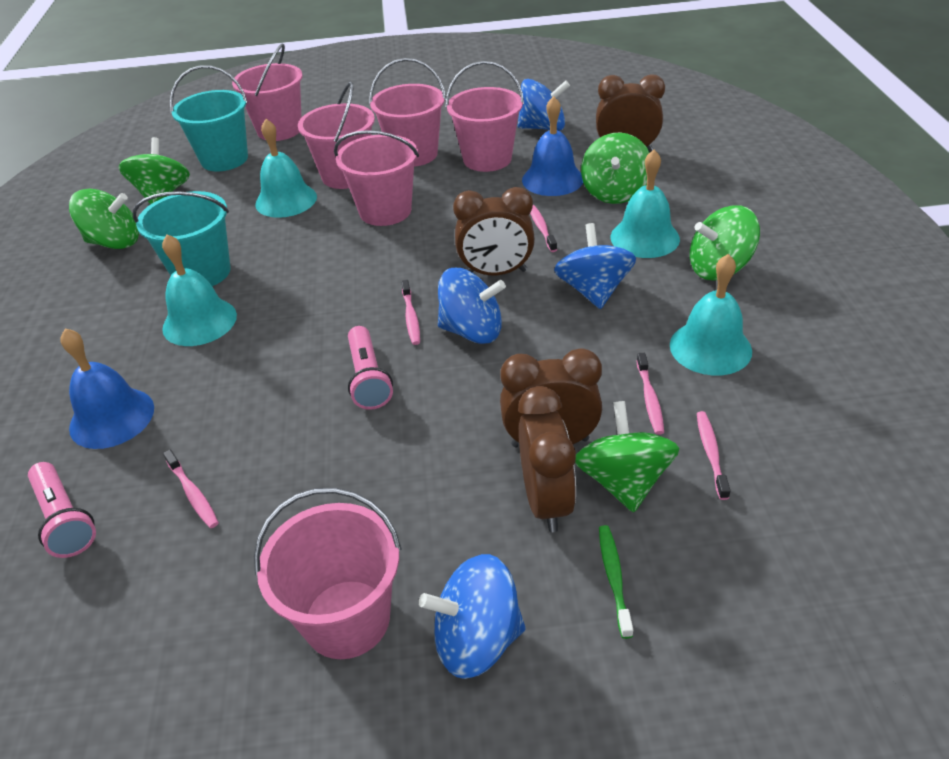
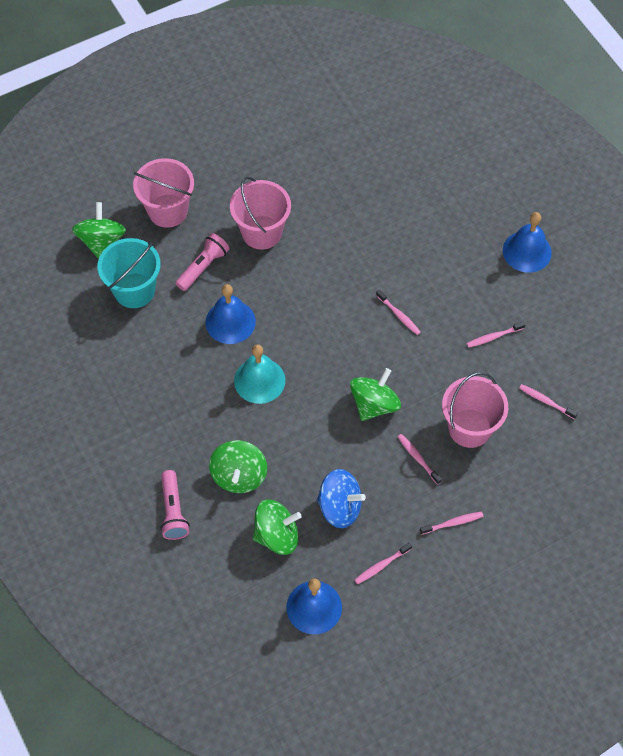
blue bell: [60,329,154,449] [522,96,583,196] = 2 -> [205,284,256,344] [287,579,342,634] [503,212,552,273] = 3
blue spinning top: [419,554,526,679] [438,268,506,344] [518,79,570,131] [554,223,636,309] = 4 -> [317,469,366,528] = 1
brown clock: [453,187,535,275] [500,348,602,448] [518,386,576,532] [596,74,665,152] = 4 -> none = 0
green spinning top: [69,189,139,249] [118,137,190,205] [575,401,680,513] [581,132,650,204] [690,205,760,280] = 5 -> [72,202,126,259] [209,440,267,493] [253,499,302,555] [350,368,401,421] = 4
green toothbrush: [599,525,633,639] = 1 -> none = 0
pink bucket: [232,44,302,141] [254,488,402,659] [298,82,375,189] [334,130,419,226] [369,58,446,167] [446,61,524,172] = 6 -> [133,158,194,228] [230,177,291,250] [442,372,508,448] = 3
pink toothbrush: [163,450,219,528] [401,280,420,345] [530,205,557,252] [636,353,664,435] [697,411,731,500] = 5 -> [355,543,412,584] [376,290,421,335] [398,434,442,485] [420,512,484,535] [467,321,525,348] [519,384,578,419] = 6
turquoise bell: [162,234,237,346] [255,119,317,218] [611,150,680,258] [670,254,752,375] = 4 -> [234,344,285,404] = 1
turquoise bucket: [133,191,231,286] [170,65,248,171] = 2 -> [98,238,161,308] = 1

